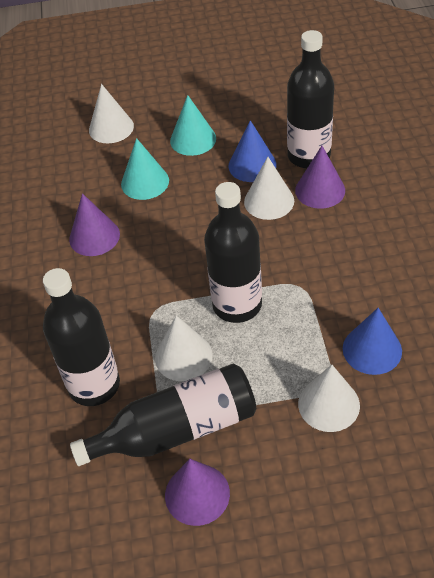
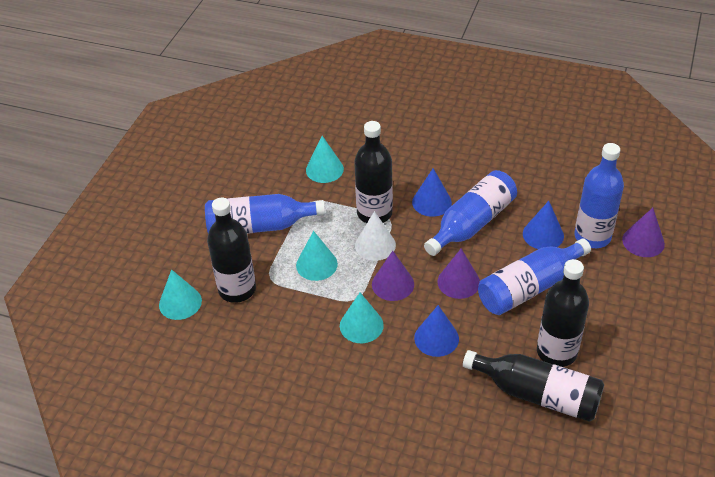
blue bottle: none = 0 -> [205,194,325,234] [424,170,517,256] [478,239,591,315] [574,143,624,248] = 4
blue cone: [228,120,277,182] [343,308,402,375] = 2 -> [412,168,452,217] [414,305,459,357] [523,201,564,249] = 3
turquoise cone: [121,138,169,200] [170,95,216,156] = 2 -> [159,269,202,320] [296,231,338,281] [306,136,344,183] [340,293,384,343] = 4
white cone: [89,84,134,143] [155,315,213,381] [244,157,294,220] [298,365,360,432] = 4 -> [355,211,396,261] = 1

